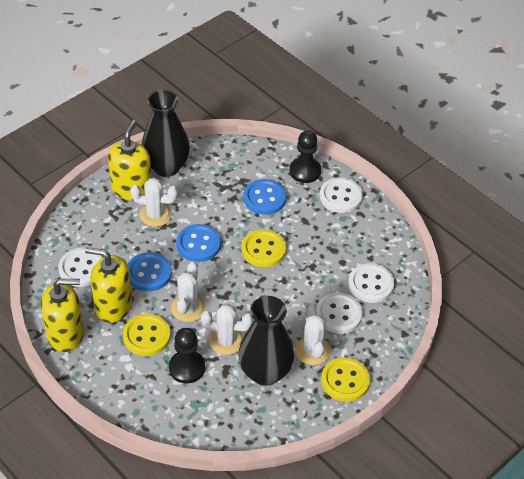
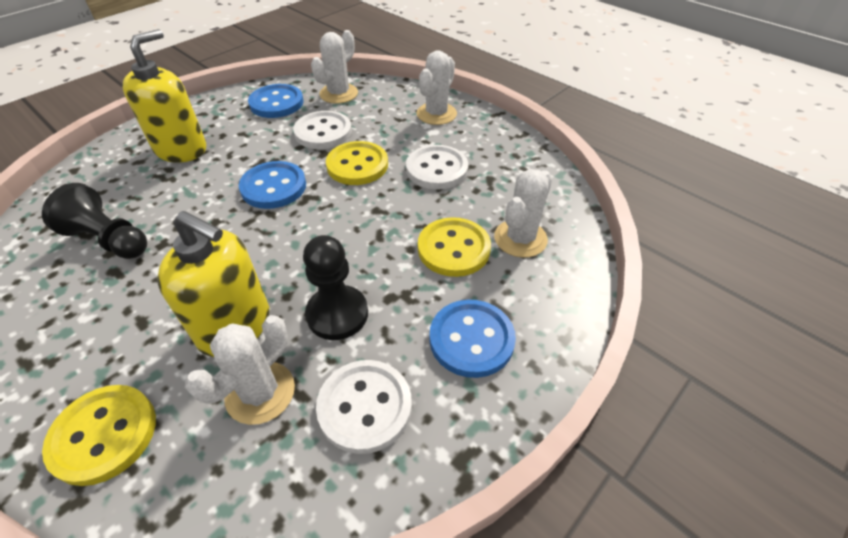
black vase: [142,89,190,177] [238,296,294,386] = 2 -> none = 0
white button: [58,248,102,287] [316,293,363,334] [320,177,363,213] [348,263,394,303] = 4 -> [293,111,352,149] [316,360,412,454] [406,145,468,190] = 3
yellow soap dispenser: [41,279,84,352] [85,247,132,323] [108,120,152,200] = 3 -> [123,29,206,163] [157,211,269,357] = 2

